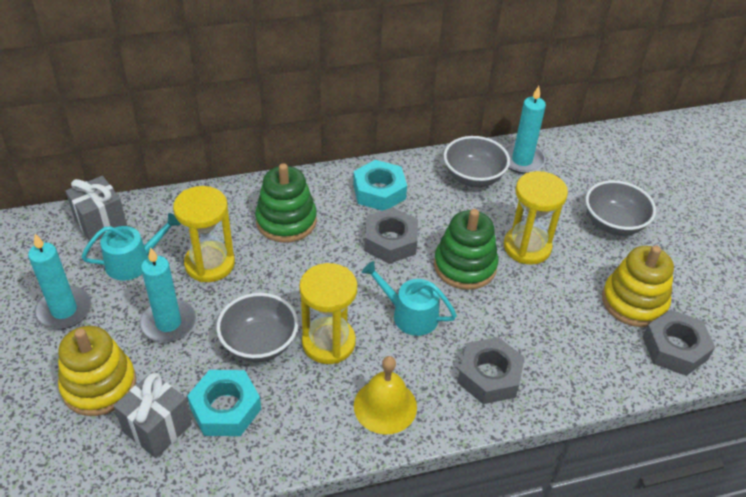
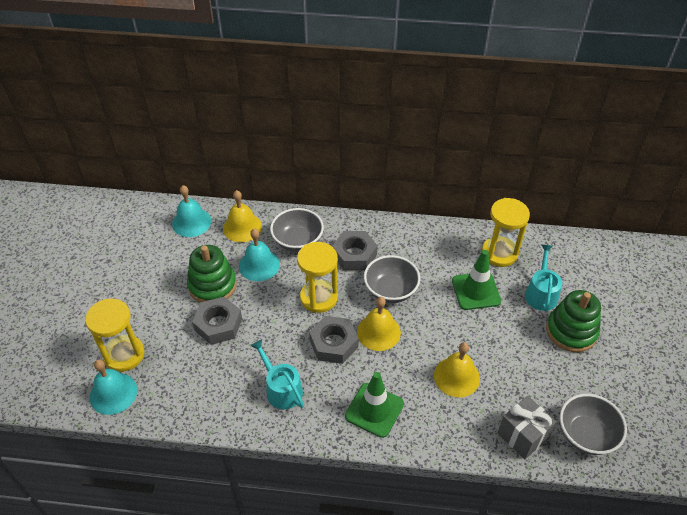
green traffic cone: none = 0 -> [345,372,404,438] [452,250,501,310] = 2
grey gift: [65,176,127,241] [114,372,192,458] = 2 -> [497,396,556,459] = 1
turquoise bell: none = 0 -> [90,359,137,415] [172,185,211,237] [239,229,280,281] = 3
turquoise candle: [28,234,91,329] [140,247,196,343] [504,86,546,174] = 3 -> none = 0
turquoise nut: [187,370,261,436] [353,160,407,211] = 2 -> none = 0
yellow bell: [354,356,417,435] = 1 -> [223,190,262,242] [357,297,401,351] [434,342,480,398] = 3
yellow stacking toy: [58,326,136,416] [602,246,674,327] = 2 -> none = 0

